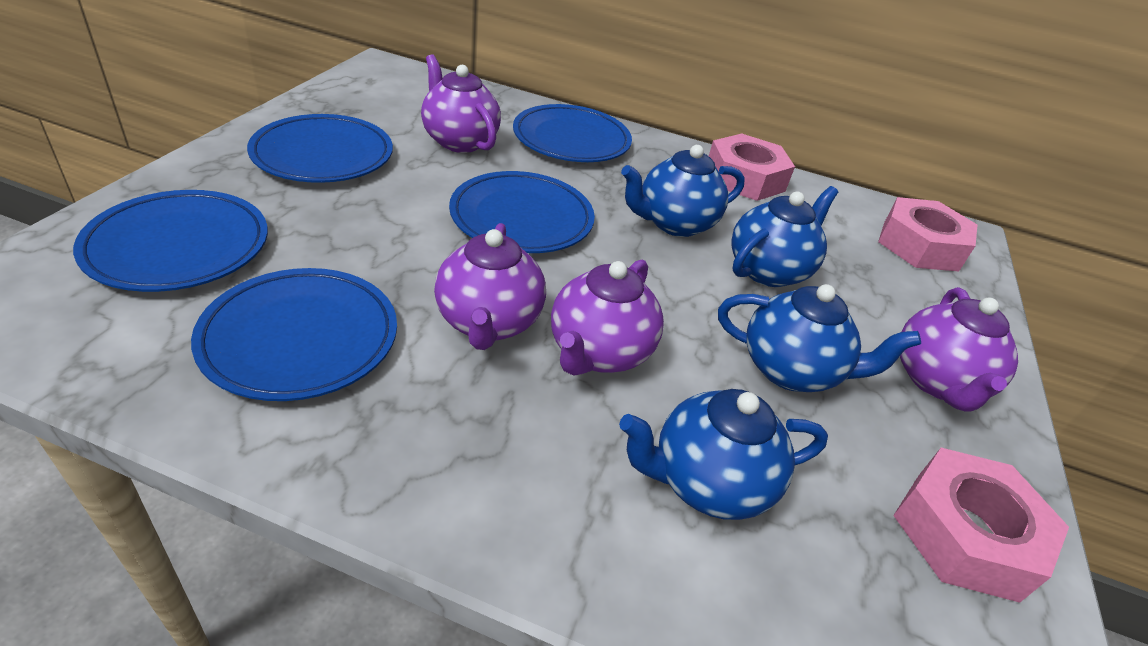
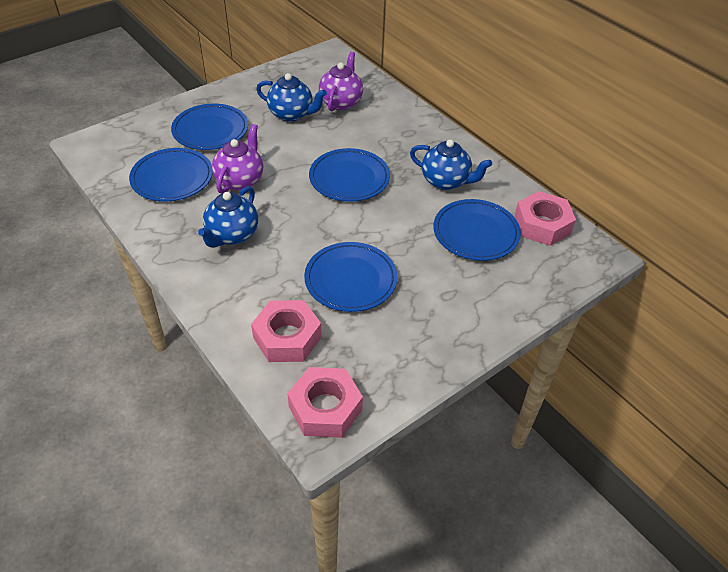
blue teapot: [619,389,828,520] [621,145,745,237] [718,284,921,392] [731,186,838,287] = 4 -> [198,186,258,248] [256,73,327,122] [410,139,492,190] = 3
purple teapot: [421,54,501,153] [434,223,546,350] [551,259,664,376] [900,287,1018,412] = 4 -> [212,124,263,194] [319,52,363,111] = 2

